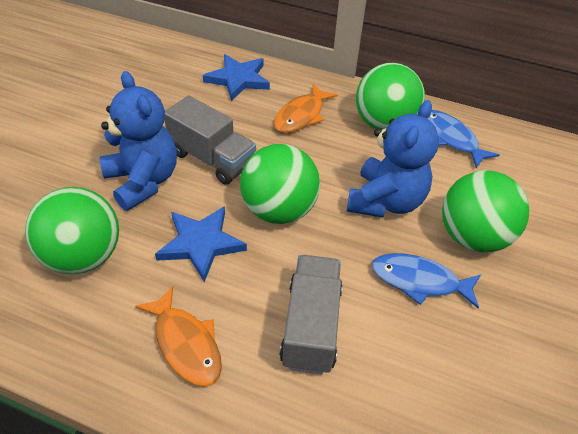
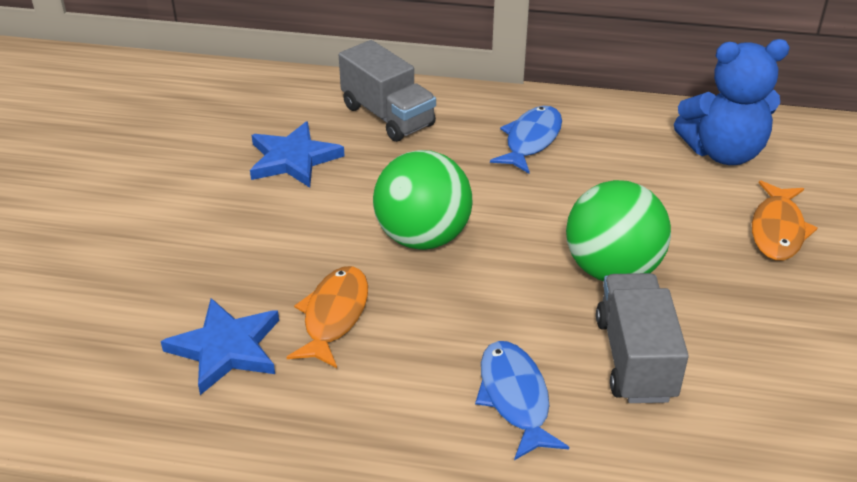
blue teddy bear: [100,71,177,211] [347,100,439,218] = 2 -> [674,39,790,165] = 1
green ball: [25,187,119,274] [240,144,320,224] [356,63,425,130] [442,170,529,252] = 4 -> [373,150,473,250] [566,180,671,281] = 2

